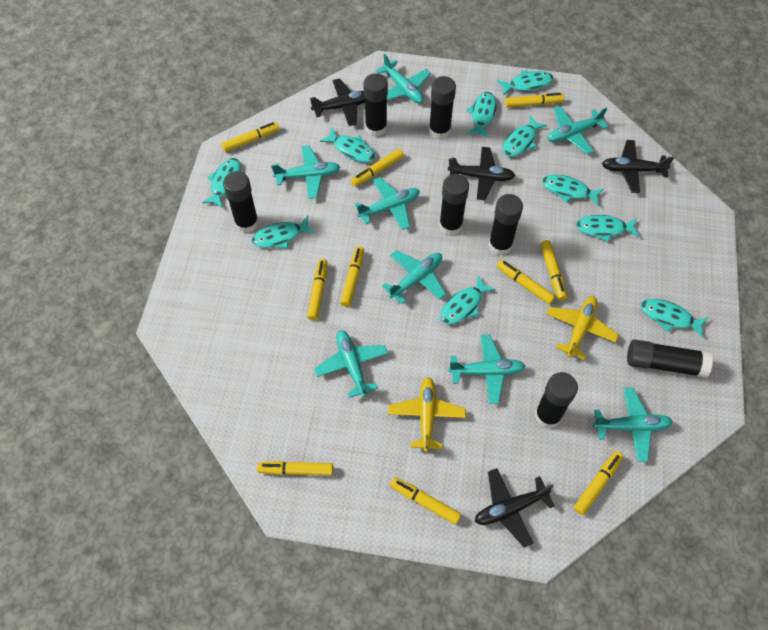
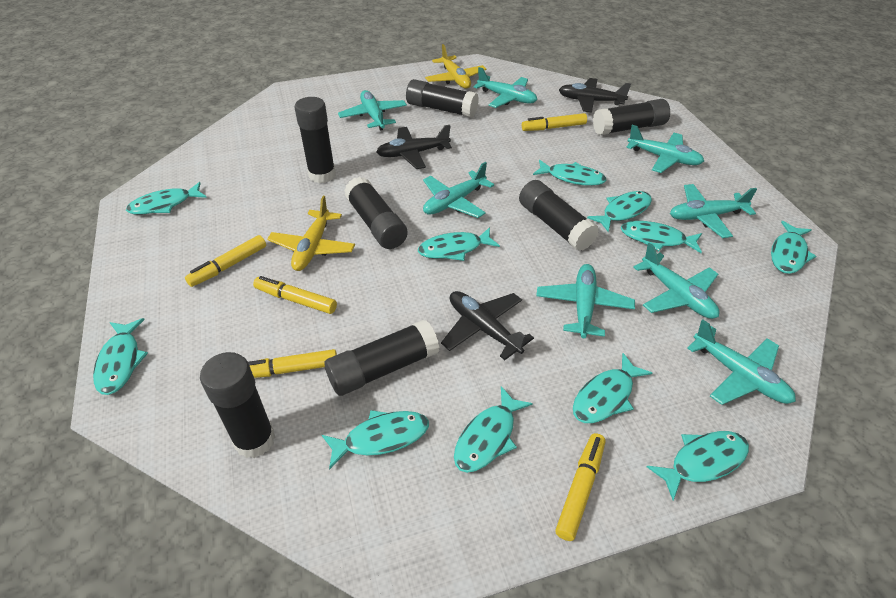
black plane: [310,79,365,126] [448,147,515,200] [475,468,555,548] [602,140,674,193] = 4 -> [376,125,452,169] [441,291,534,360] [559,78,631,113] = 3
turquoise fish: [202,158,241,209] [252,216,315,249] [320,128,376,162] [440,275,496,324] [467,92,497,138] [497,70,553,96] [502,116,547,157] [542,175,604,206] [576,215,640,242] [641,299,708,338] = 10 -> [93,318,148,395] [126,182,207,215] [322,410,429,470] [418,227,500,261] [454,386,533,473] [533,160,607,186] [573,353,652,423] [587,191,652,232] [621,221,702,253] [647,431,749,501] [771,221,816,274] = 11
yellow marker: [221,122,280,152] [257,461,333,476] [307,259,328,321] [340,246,364,307] [351,149,404,187] [390,477,461,525] [497,260,556,304] [505,93,564,108] [540,240,567,300] [574,451,623,515] = 10 -> [185,235,266,287] [248,349,337,378] [253,276,337,314] [522,113,587,131] [555,433,605,541] = 5

